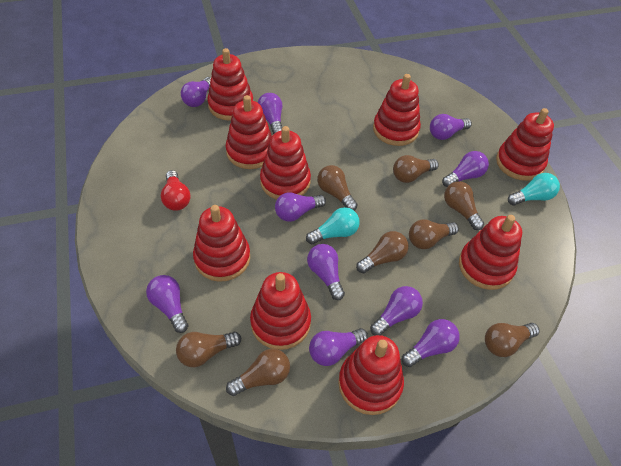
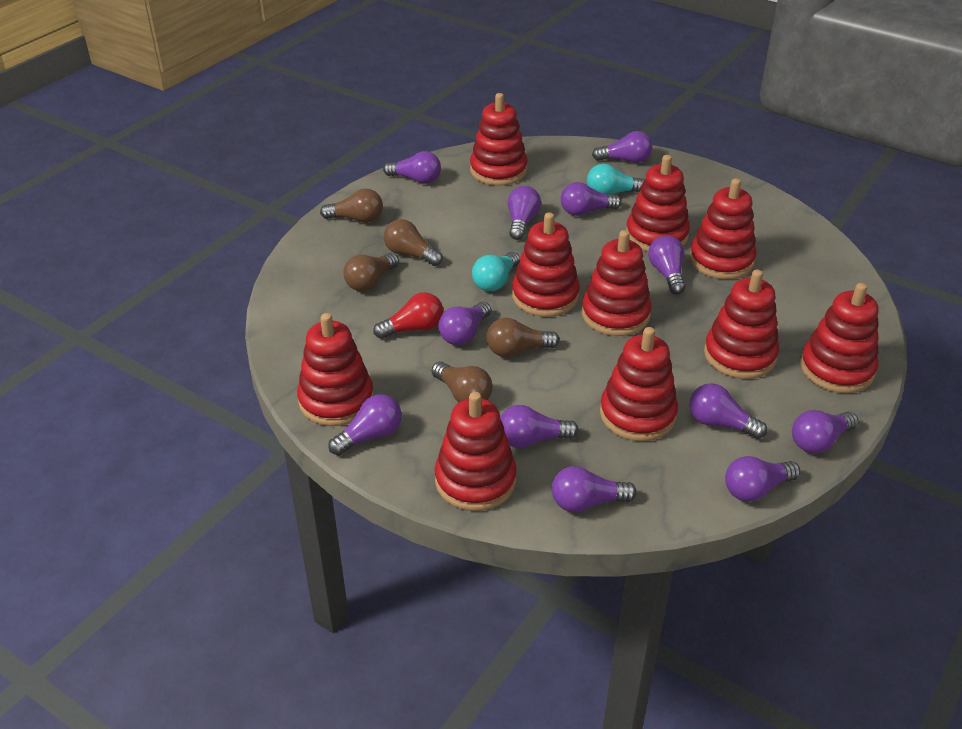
brown light bulb: [176,332,241,367] [226,349,290,396] [317,165,358,211] [356,231,409,273] [393,155,439,183] [409,219,459,249] [444,181,484,230] [485,323,540,357] = 8 -> [320,189,383,223] [343,253,399,291] [384,219,443,266] [431,362,493,403] [486,318,559,357] = 5
purple light bulb: [146,275,188,333] [181,77,211,107] [258,93,282,134] [275,192,326,222] [307,244,345,300] [309,328,368,366] [370,286,423,336] [402,319,459,367] [430,114,472,140] [442,151,489,187] = 10 -> [328,394,402,456] [383,151,441,184] [439,302,491,345] [500,405,579,448] [508,186,541,240] [552,466,637,512] [561,182,622,216] [592,131,652,163] [648,235,685,294] [689,383,767,439] [725,456,800,502] [792,410,858,454] = 12
red stacking toy: [193,205,250,282] [207,48,253,121] [226,95,272,169] [250,272,311,350] [260,126,311,200] [338,335,404,415] [373,74,421,146] [459,215,522,290] [496,108,554,181] = 9 -> [297,313,374,426] [435,392,517,511] [470,93,528,185] [512,212,580,317] [582,230,652,336] [600,327,678,441] [626,155,690,252] [689,178,757,279] [704,269,779,379] [800,283,879,393] = 10

